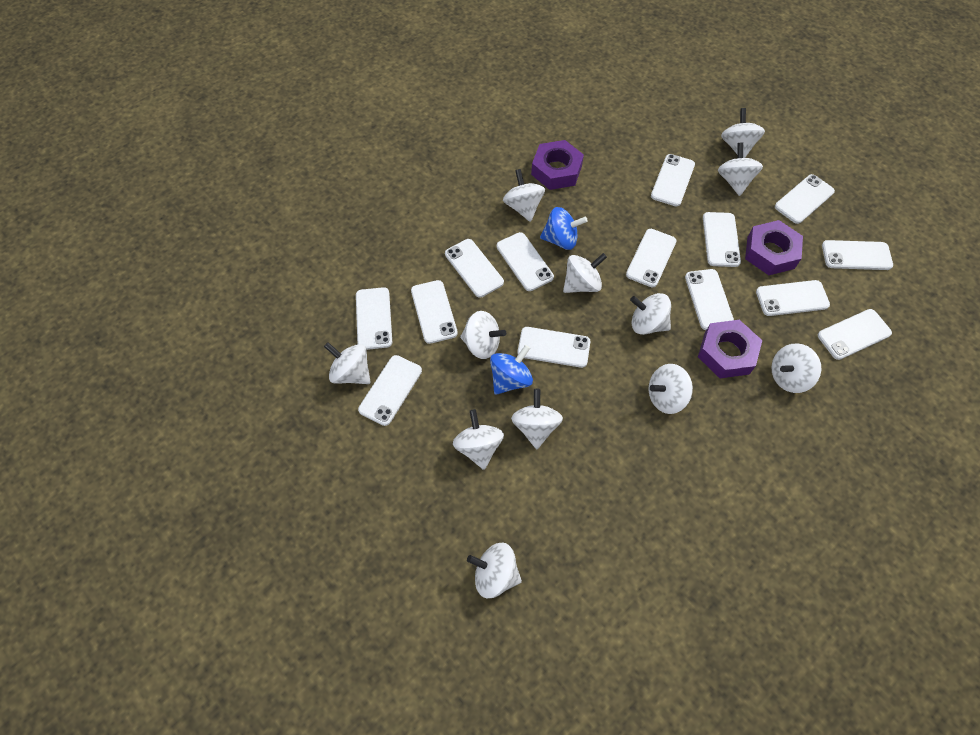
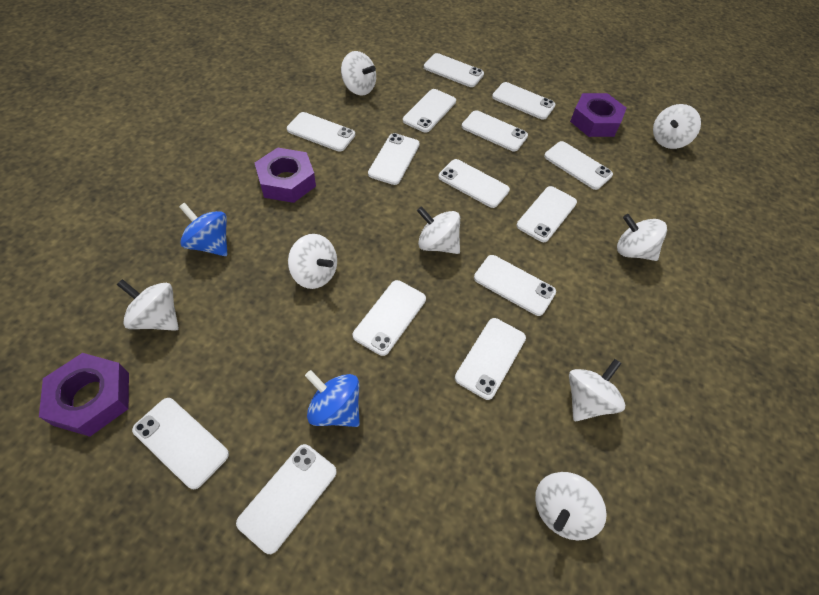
white spinning top: [324,342,371,384] [453,409,504,470] [460,311,506,359] [467,543,522,598] [503,169,545,222] [511,389,563,449] [563,253,607,293] [630,293,671,335] [649,364,693,414] [718,143,763,196] [721,108,765,158] [772,343,821,393] = 12 -> [117,279,179,331] [288,234,337,289] [341,51,376,96] [417,206,460,254] [535,472,607,541] [569,359,625,421] [617,214,667,261] [653,104,701,149] = 8

